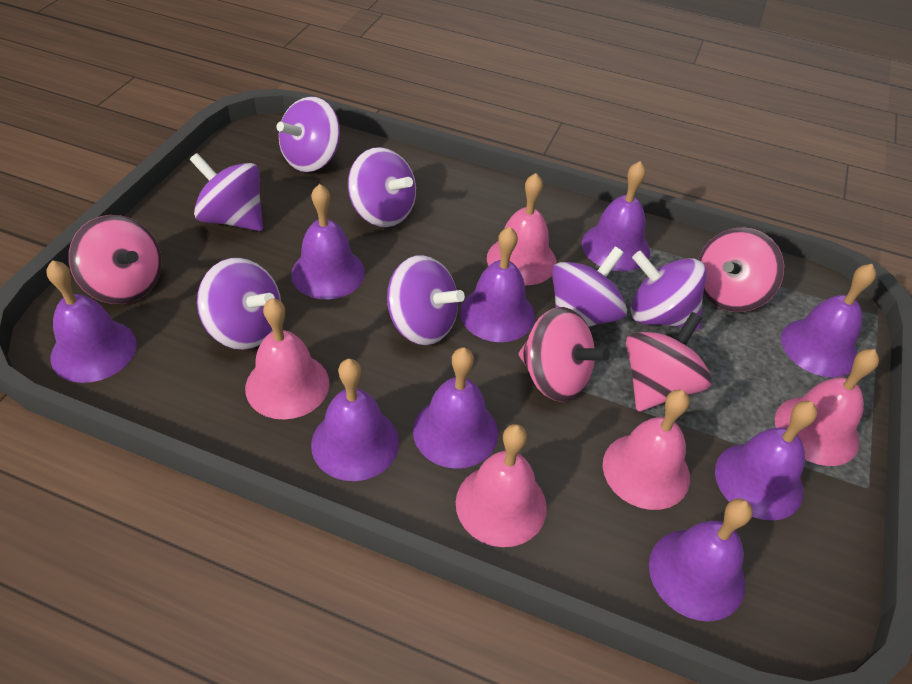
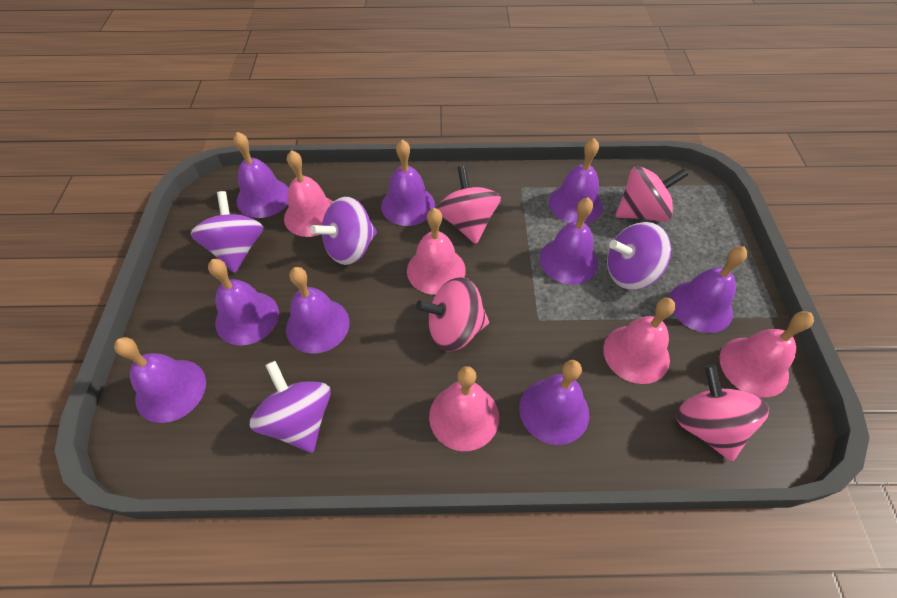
purple spinning top: [190,153,263,231] [197,258,281,350] [276,97,340,172] [348,147,416,227] [387,255,465,345] [552,247,627,327] [630,251,707,330] = 7 -> [191,191,263,273] [250,361,331,453] [310,196,377,265] [607,222,671,290] = 4

